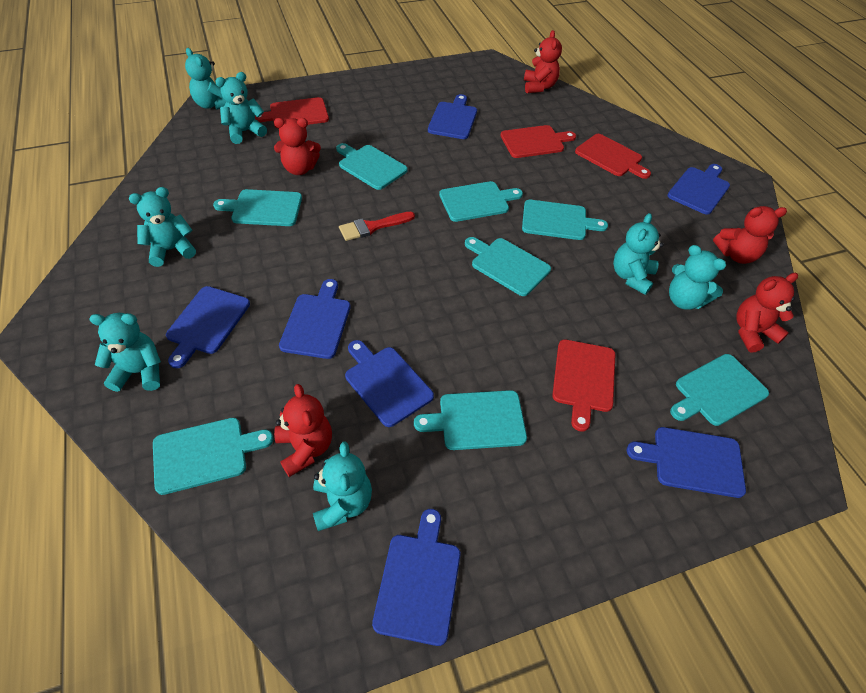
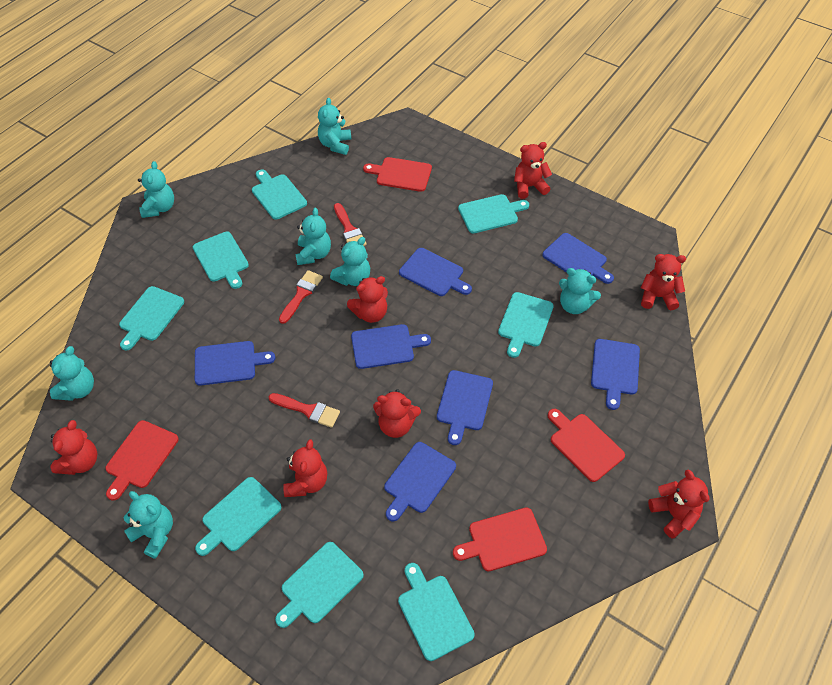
red brush: [339,212,415,241] = 1 -> [269,393,340,428] [279,270,323,324] [334,203,367,246] = 3
red teddy bear: [274,118,321,175] [274,384,332,477] [524,30,562,93] [713,206,787,264] [736,273,798,352] = 5 -> [50,420,98,475] [283,439,327,497] [347,276,388,323] [373,389,421,438] [514,142,552,199] [641,254,686,310] [648,469,709,539] = 7

